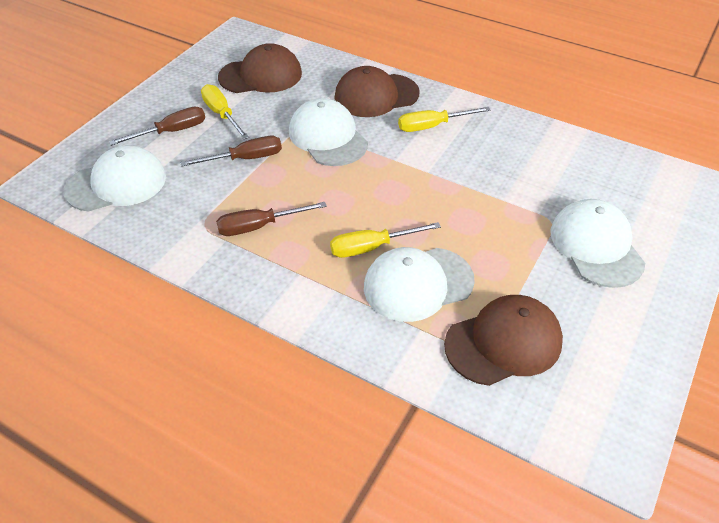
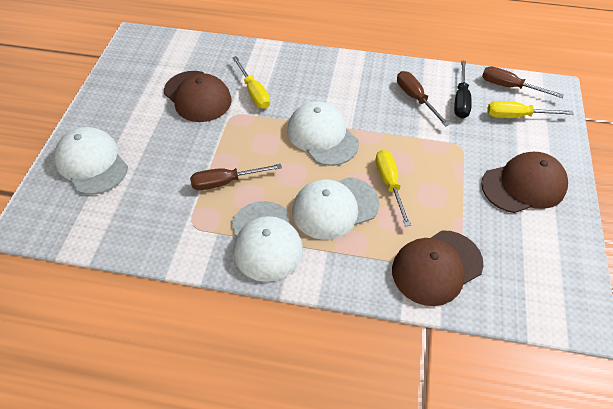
black screwdriver: none = 0 -> [454,60,472,119] = 1

